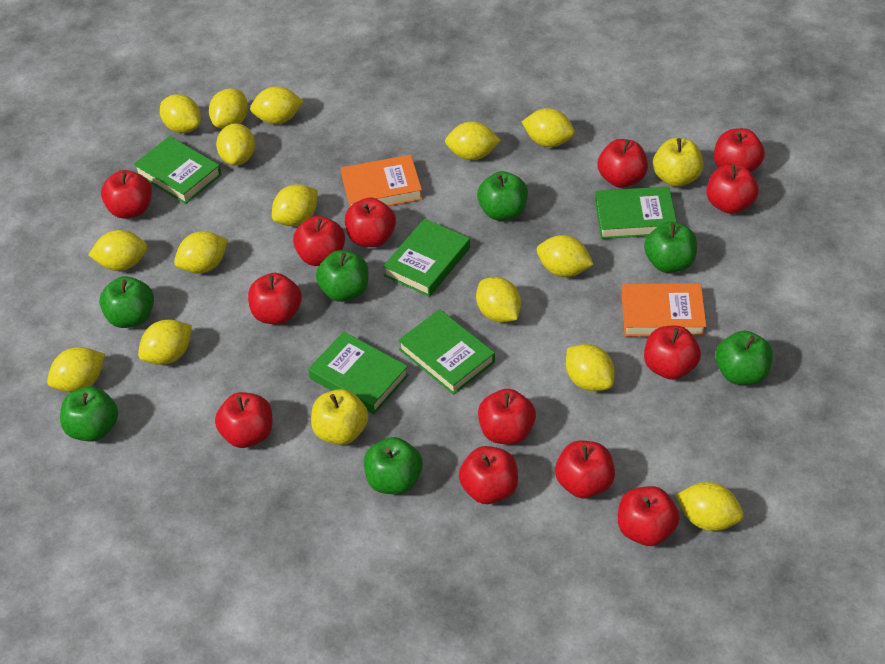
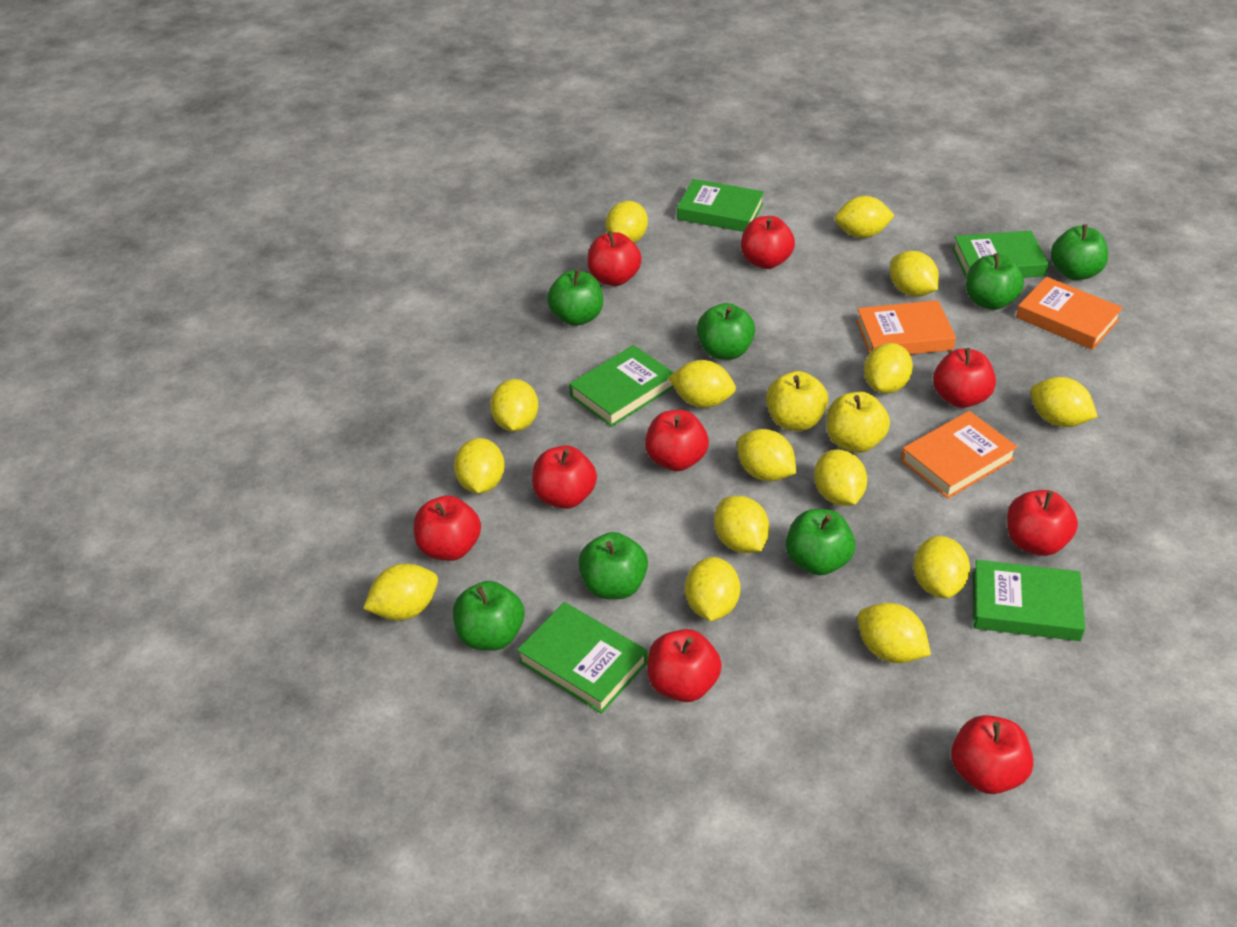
orange book: [341,155,423,207] [621,283,706,337] = 2 -> [856,300,956,354] [901,411,1018,499] [1016,277,1123,350] = 3
red apple: [101,170,152,219] [215,392,272,448] [248,273,302,324] [293,216,345,266] [345,197,396,247] [459,446,518,504] [478,389,536,445] [555,441,615,498] [598,139,648,188] [618,486,679,546] [644,325,701,380] [706,164,758,214] [714,128,765,172] = 13 -> [414,495,481,561] [532,446,597,509] [587,231,642,286] [645,410,709,471] [647,629,722,702] [741,216,795,269] [933,348,996,408] [951,715,1034,794] [1007,490,1078,556] = 9

